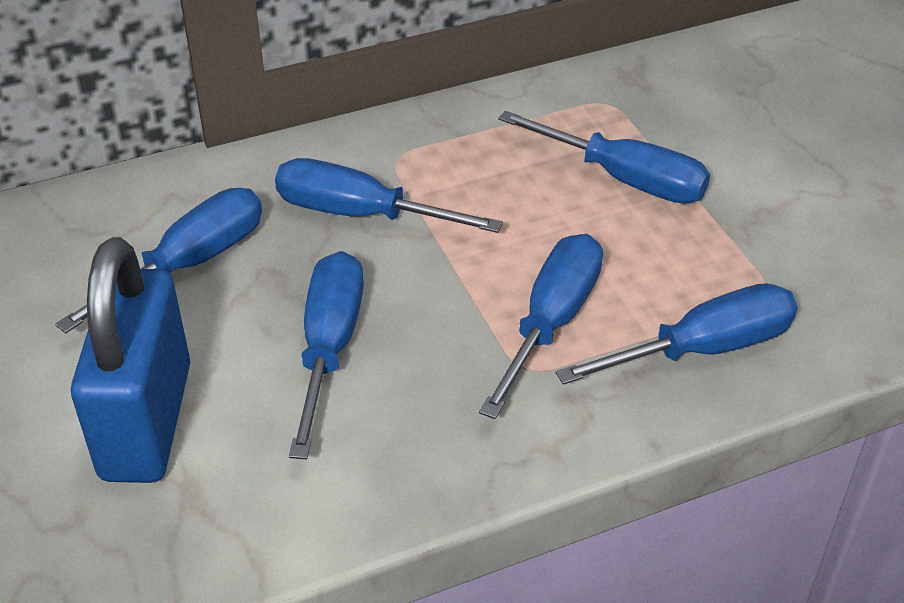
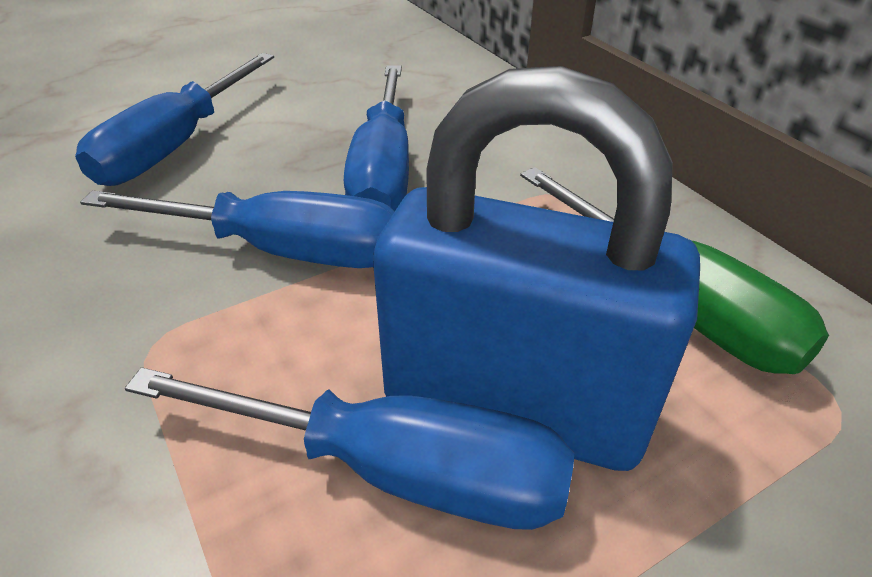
blue screwdriver: [55,188,262,333] [275,158,503,233] [289,251,364,459] [479,234,603,419] [498,111,710,204] [556,283,798,385] = 6 -> [75,53,274,186] [80,190,395,268] [125,367,574,530] [344,65,409,211] = 4
green screwdriver: none = 0 -> [520,167,829,374] = 1

